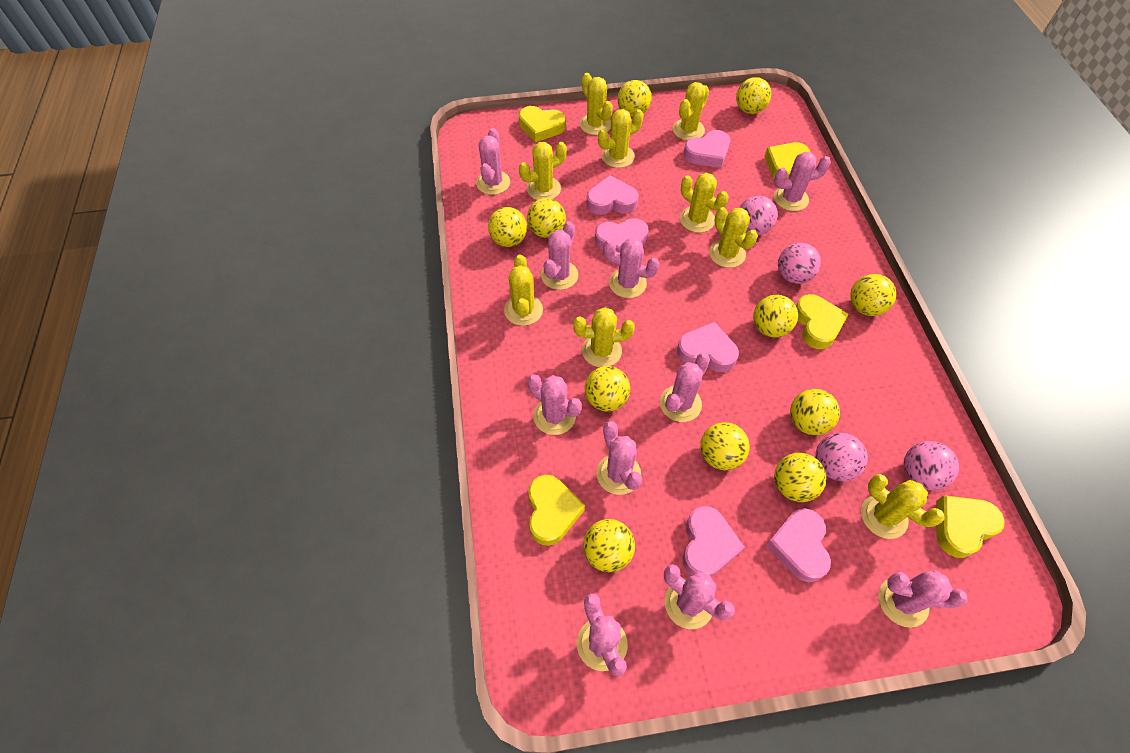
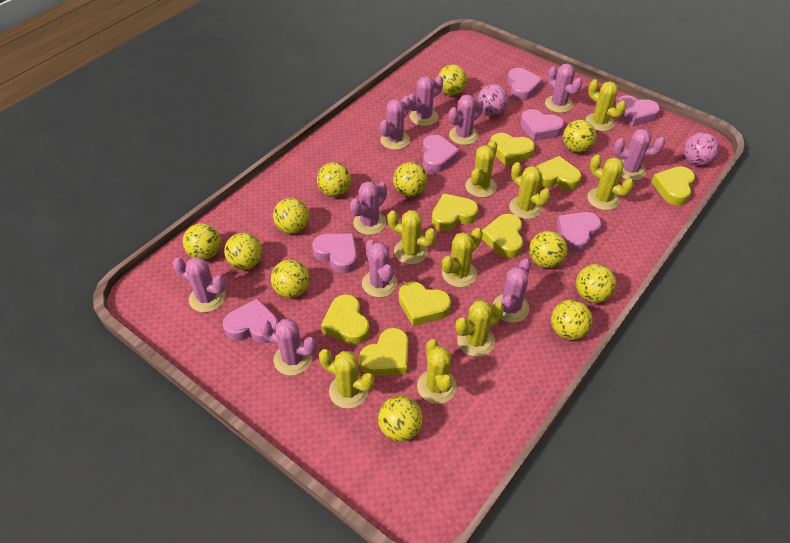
pink ball: [740,196,778,235] [778,243,821,284] [816,433,868,481] [904,441,959,490] = 4 -> [477,84,508,116] [684,132,719,166] = 2
pink heart: [586,175,639,215] [595,218,648,253] [677,322,739,372] [682,506,745,577] [684,130,730,168] [766,508,831,582] = 6 -> [223,298,278,343] [312,233,358,273] [423,135,460,173] [507,68,543,100] [520,109,564,141] [556,212,602,252] [615,95,660,126] = 7
yellow ball: [488,207,527,247] [527,198,566,238] [583,519,635,572] [585,366,630,412] [617,80,652,117] [700,422,750,470] [736,77,771,114] [753,295,798,337] [774,453,826,502] [790,389,840,435] [850,274,896,316] = 11 -> [183,223,221,260] [224,233,263,270] [271,260,310,298] [273,198,309,234] [317,162,351,197] [378,396,423,442] [393,162,427,197] [438,65,467,95] [529,231,567,268] [551,300,593,340] [563,120,596,153] [576,264,616,303] = 12
yellow heart: [519,106,566,142] [528,475,585,546] [765,142,810,178] [796,294,849,349] [936,495,1005,558] = 5 -> [321,294,370,345] [359,328,409,376] [399,281,451,326] [432,193,479,231] [482,214,523,258] [490,133,535,166] [536,156,582,191] [651,166,695,206] = 8

